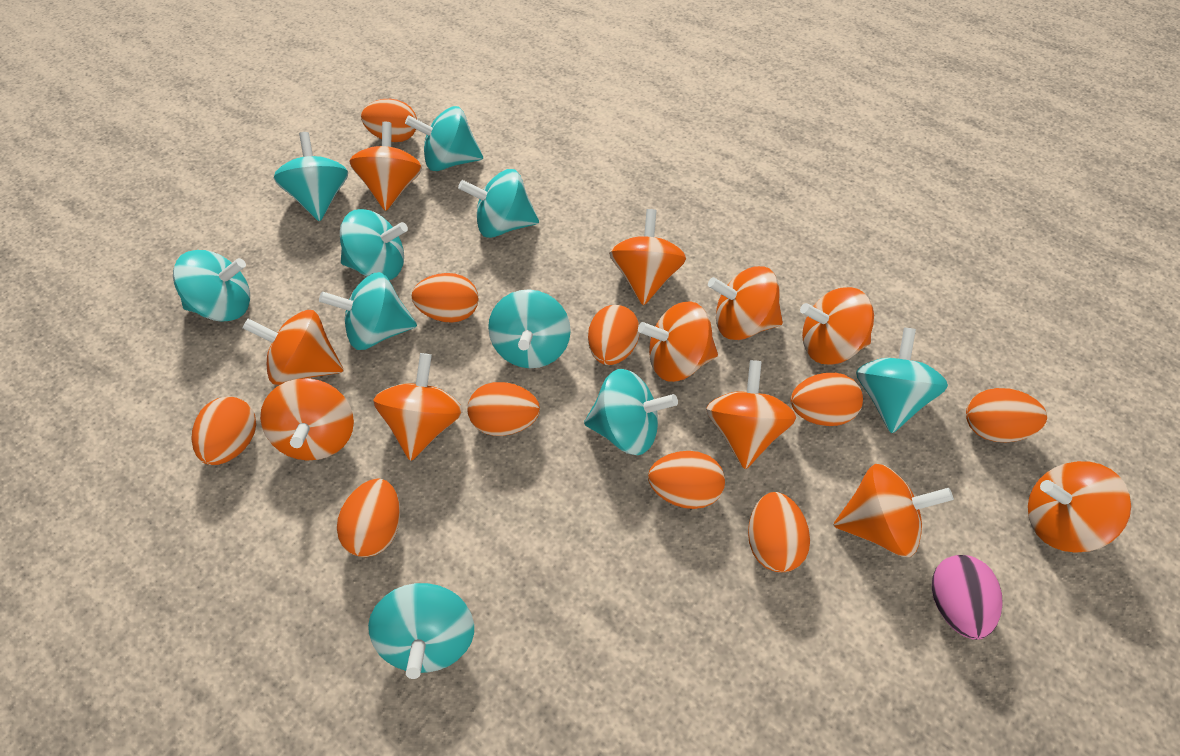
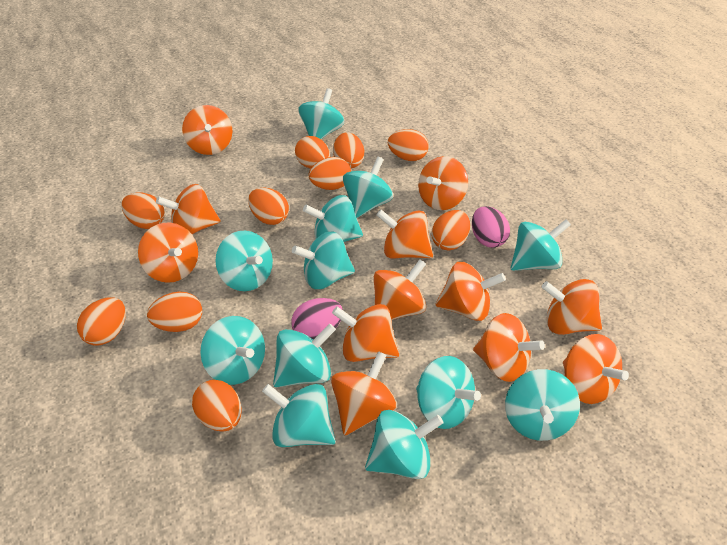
orange spinning top: [242,310,344,385] [260,378,354,460] [350,122,422,211] [373,353,463,461] [609,209,686,305] [638,301,718,382] [706,360,796,469] [708,266,783,340] [800,287,874,365] [833,464,954,557] [1028,461,1131,552] = 11 -> [138,222,198,283] [156,184,221,234] [182,105,232,155] [331,351,397,435] [332,304,399,362] [374,259,426,320] [376,210,433,258] [418,156,468,210] [436,262,506,321] [473,313,545,382] [541,279,602,335] [563,334,629,404] = 12
pink egg: [932,555,1003,640] = 1 -> [291,298,343,340] [472,206,510,248] = 2
turquoise spinning top: [173,250,250,322] [274,132,348,221] [319,272,417,350] [340,209,408,280] [368,583,474,679] [405,106,483,171] [458,169,539,238] [488,289,571,368] [584,369,678,455] [856,328,948,433] = 10 -> [200,316,265,385] [216,231,273,291] [262,384,336,447] [273,323,336,387] [292,231,355,289] [298,88,344,139] [303,195,363,242] [343,157,393,218] [365,410,443,479] [416,356,481,429] [505,369,580,441] [511,219,571,271] = 12

